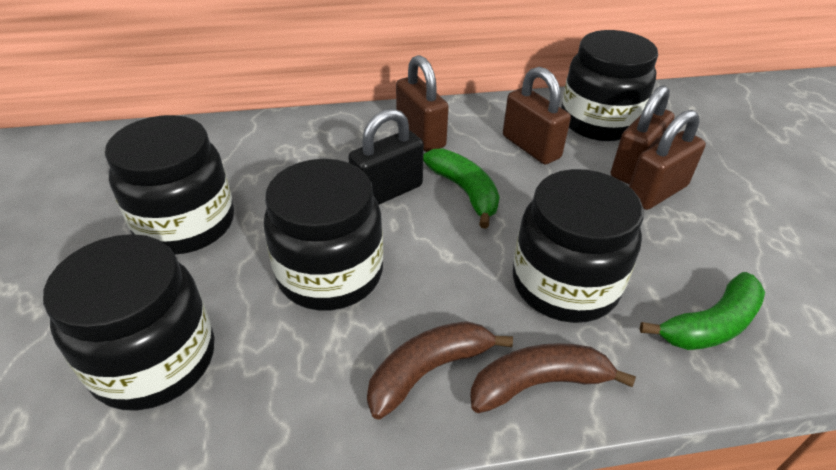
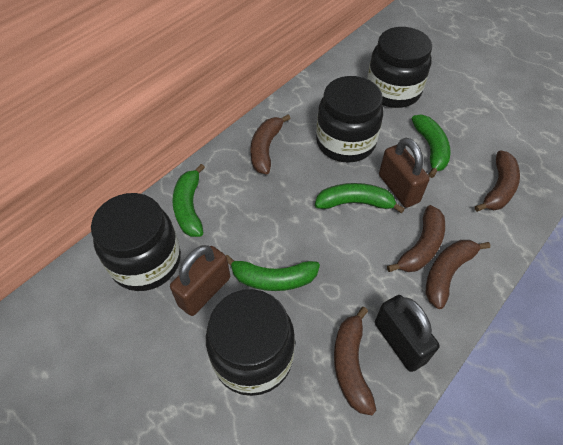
black jar: [43,234,214,411] [105,115,234,254] [264,159,383,310] [513,169,644,323] [561,30,658,141] = 5 -> [91,193,181,291] [206,289,295,396] [316,76,383,163] [367,27,432,108] = 4
brown banana: [367,321,513,419] [470,343,636,413] = 2 -> [250,114,291,174] [334,307,376,415] [387,205,445,272] [426,240,490,309] [475,150,520,212] = 5
brown padlock: [396,55,449,152] [503,67,571,165] [611,85,675,184] [629,110,706,210] = 4 -> [170,245,230,316] [379,138,430,208] = 2
green banana: [423,148,499,228] [640,272,765,350] = 2 -> [172,164,205,237] [226,255,320,291] [315,183,405,214] [412,115,450,178] = 4

